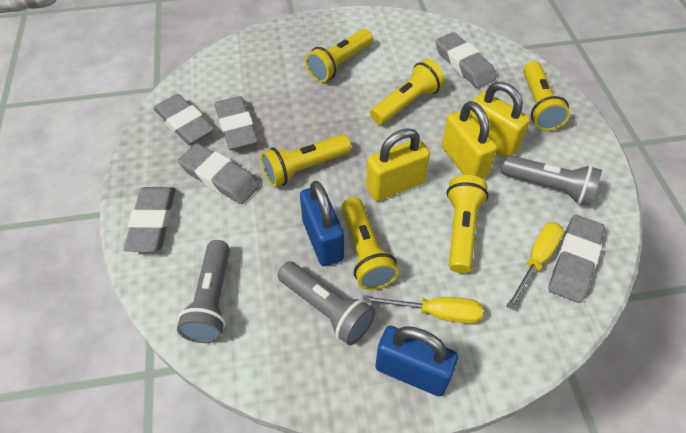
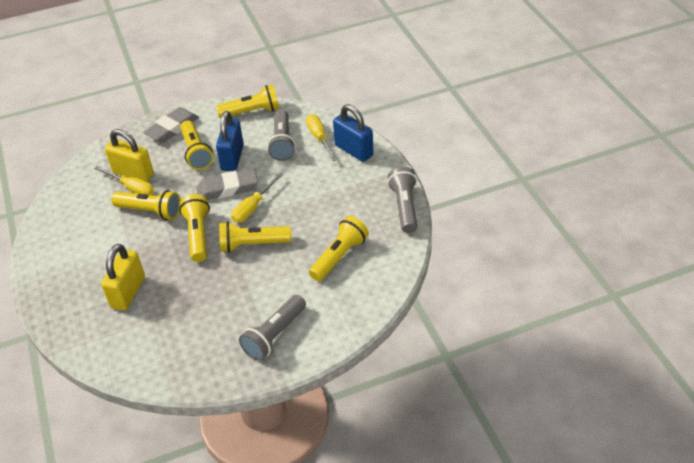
grey eraser: [124,187,175,252] [154,94,215,145] [178,143,260,204] [215,96,258,150] [436,32,496,89] [548,215,605,303] = 6 -> [143,107,199,143] [197,169,258,200] = 2
yellow padlock: [366,128,430,201] [442,101,497,179] [470,82,530,157] = 3 -> [101,244,145,311] [105,129,154,182] = 2
yellow screwdriver: [363,295,483,324] [506,222,564,310] = 2 -> [94,166,154,195] [231,173,284,223] [306,114,337,161] = 3

